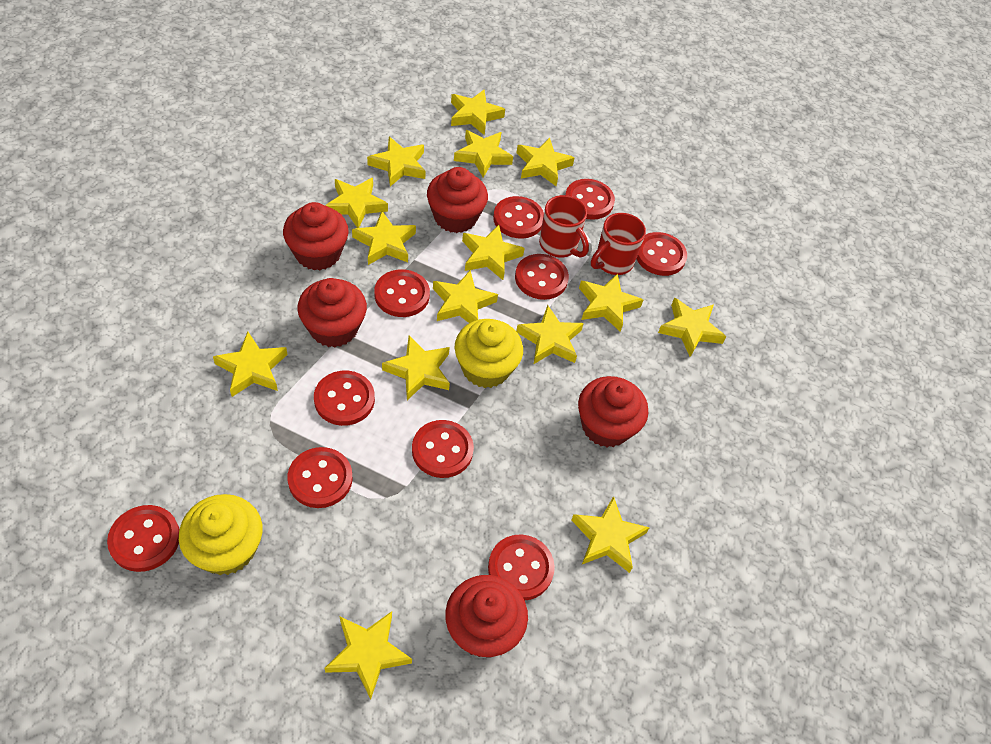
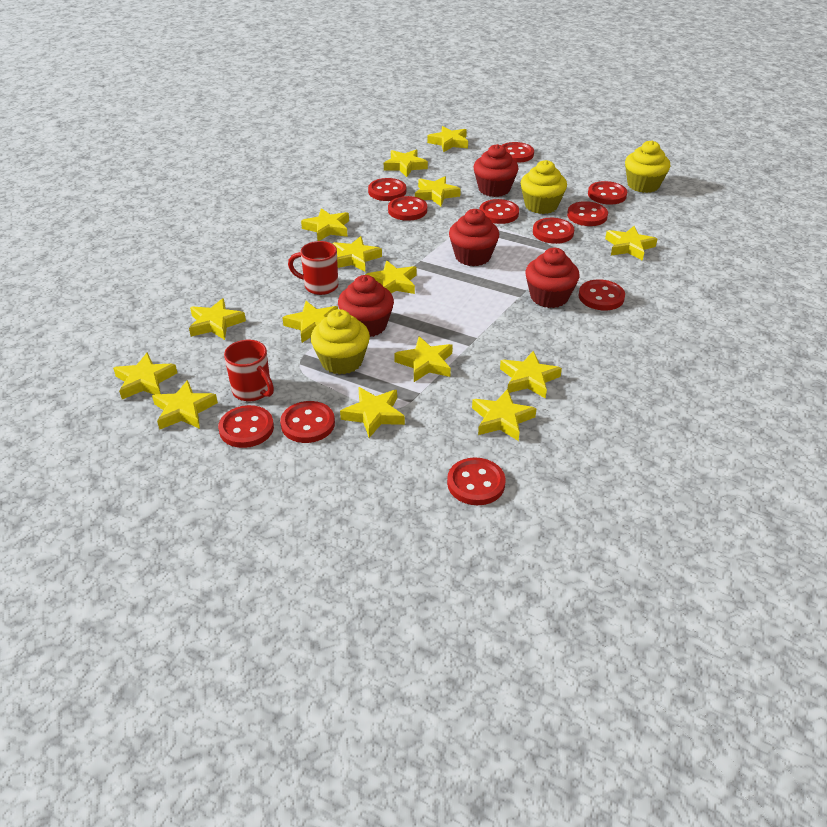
red button: [107,505,179,572] [287,447,353,508] [314,371,375,426] [374,269,430,317] [412,420,474,478] [488,534,555,600] [493,196,544,239] [515,254,569,300] [565,179,615,220] [637,232,687,276] = 10 -> [218,405,274,448] [280,401,335,443] [368,178,406,201] [388,196,427,221] [447,458,506,505] [479,199,519,224] [502,142,534,163] [533,218,574,244] [567,201,608,226] [579,279,625,311] [588,181,627,205] = 11
red cupcake: [283,202,349,270] [297,278,367,348] [427,167,488,233] [445,575,528,657] [578,376,648,447] = 5 -> [338,275,394,337] [449,209,499,266] [473,144,519,197] [525,248,579,308] = 4
yellow cupcake: [179,494,262,575] [455,319,523,388] = 2 -> [311,309,370,375] [521,160,567,214] [625,140,670,193] = 3

